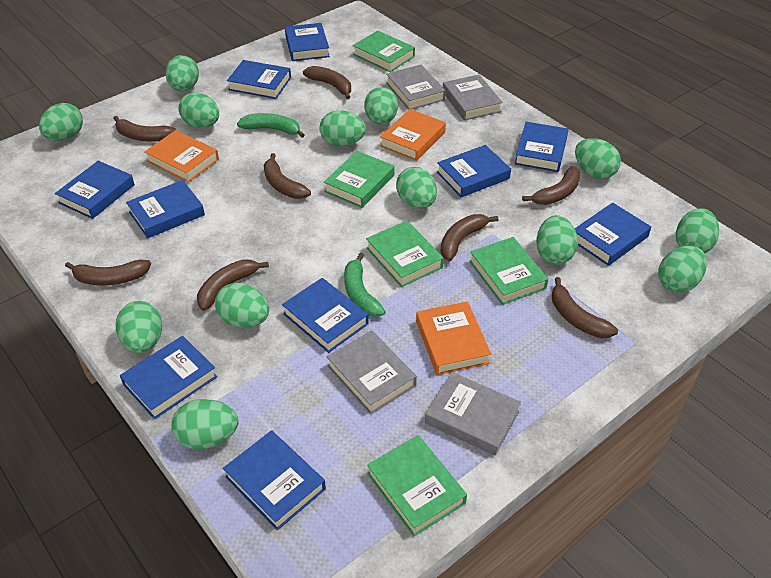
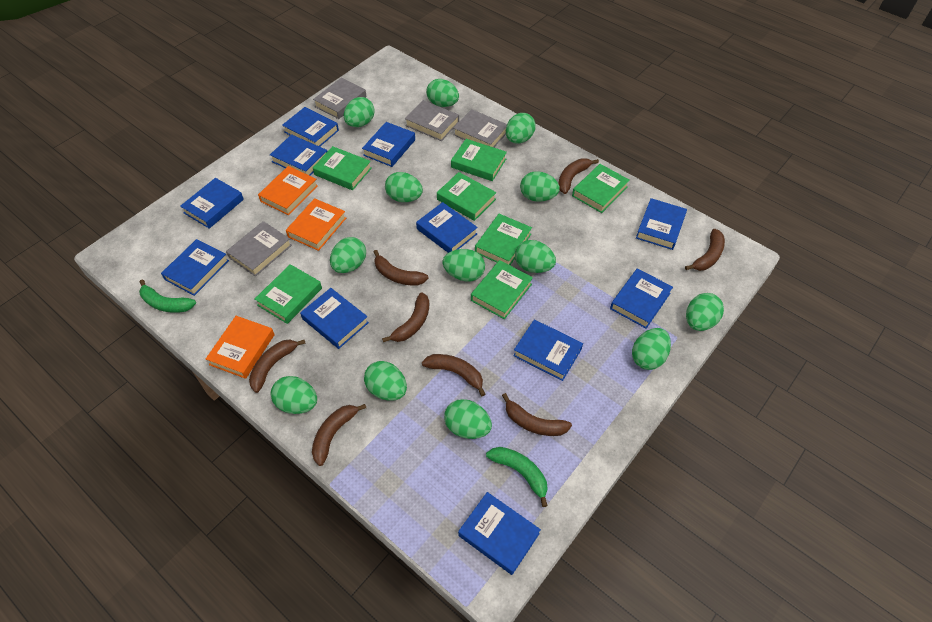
blue book: [55,161,135,219] [120,336,217,419] [126,180,205,239] [223,430,326,530] [227,60,291,99] [282,278,369,353] [285,23,330,61] [437,145,511,197] [515,122,568,172] [575,202,651,266] = 10 -> [161,239,229,296] [180,178,244,229] [270,134,328,176] [282,107,339,147] [300,288,369,349] [362,122,415,167] [416,202,478,253] [458,492,541,575] [513,320,583,381] [610,268,673,328] [636,198,687,250] = 11
green book: [324,151,394,208] [353,30,415,72] [366,221,444,287] [367,435,467,536] [469,237,548,305] = 5 -> [255,264,322,324] [313,146,372,190] [437,172,496,221] [451,139,507,181] [471,260,533,319] [475,214,532,265] [572,164,630,213] = 7

